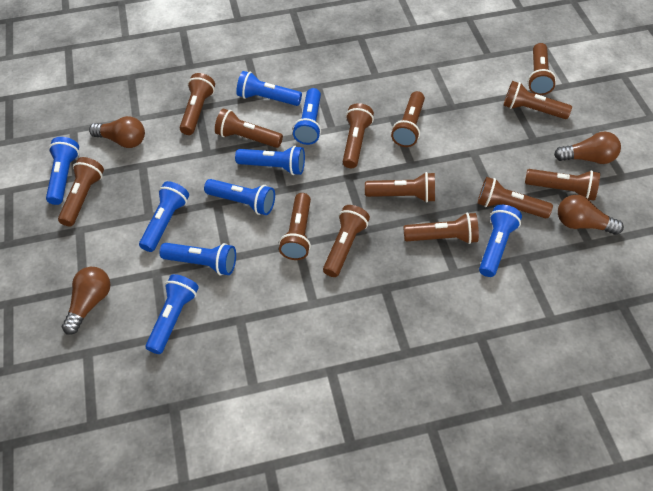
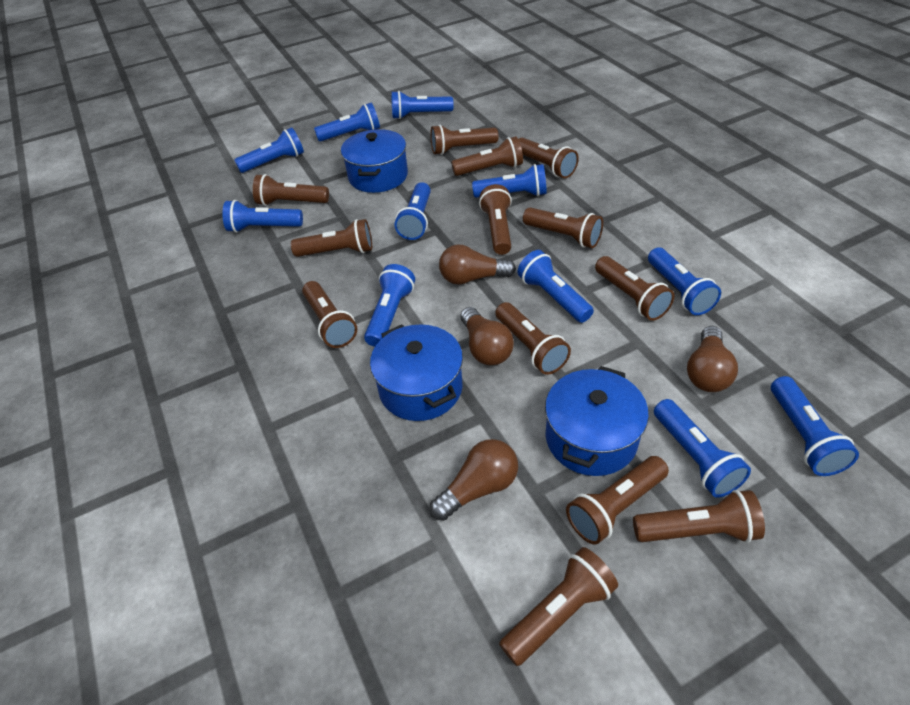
blue flashlight: [46,137,79,205] [139,181,189,252] [146,274,199,354] [159,243,236,275] [204,179,275,215] [235,146,305,175] [236,71,302,106] [293,88,321,145] [479,205,522,277] = 9 -> [223,200,303,233] [234,127,304,173] [314,102,380,142] [364,264,415,347] [391,91,454,119] [395,182,431,240] [472,164,547,198] [517,250,594,323] [648,248,721,315] [654,399,751,498] [771,376,859,476] = 11
blue pot: none = 0 -> [341,129,408,193] [370,324,463,421] [545,366,649,476] = 3

